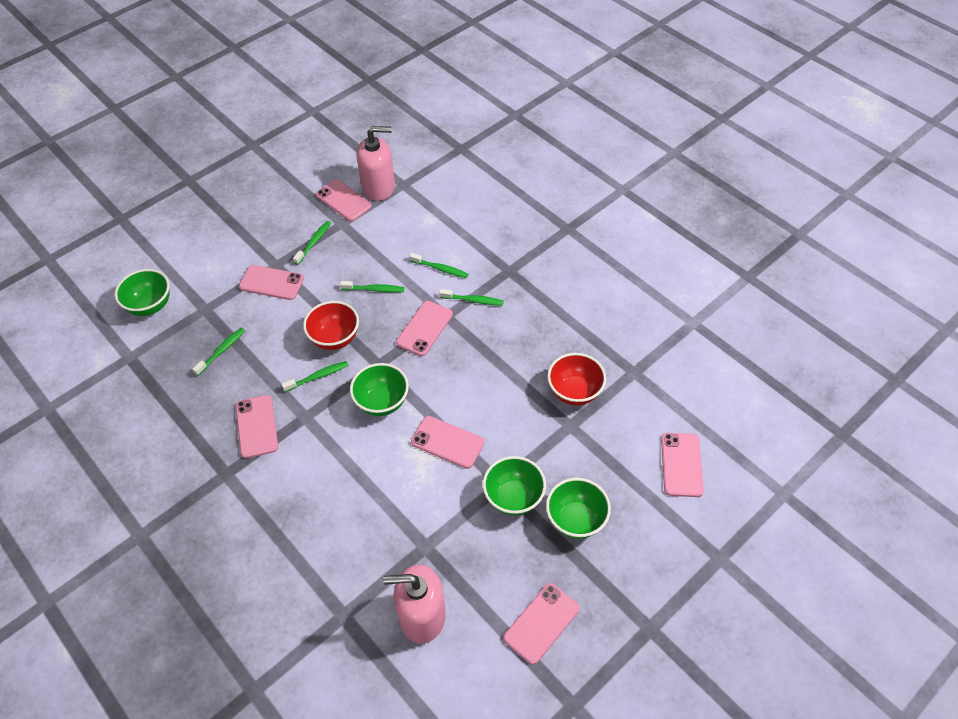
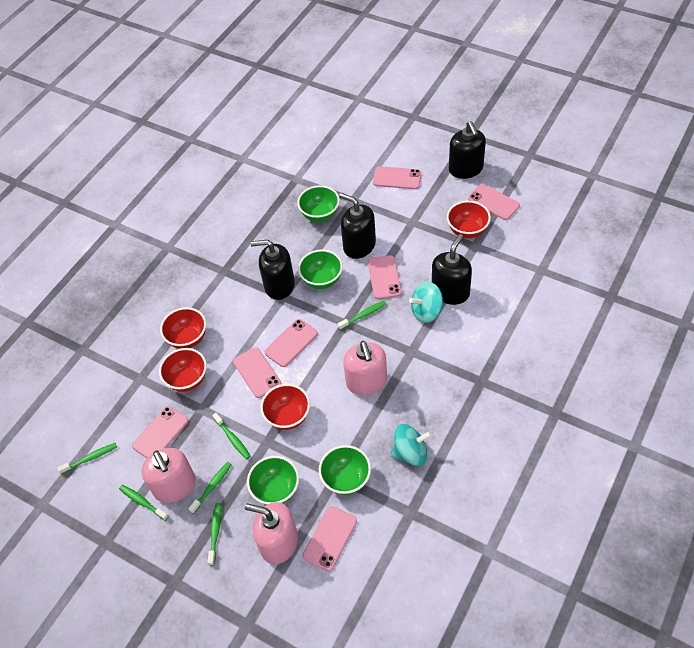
black soap dispenser: none = 0 -> [251,239,295,300] [339,193,376,259] [432,234,472,305] [449,121,486,179] = 4
pink soap dispenser: [356,126,395,201] [383,564,446,644] = 2 -> [141,448,195,503] [245,502,298,564] [343,341,387,396] = 3
red bowl: [303,301,359,350] [547,353,606,406] = 2 -> [159,348,207,392] [160,307,206,349] [260,384,310,430] [447,201,491,238] = 4
turquoise spinning top: none = 0 -> [391,424,432,466] [409,282,444,323] = 2

